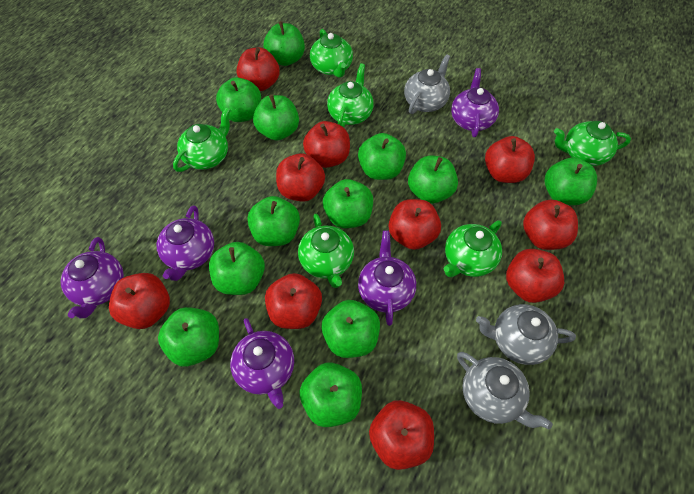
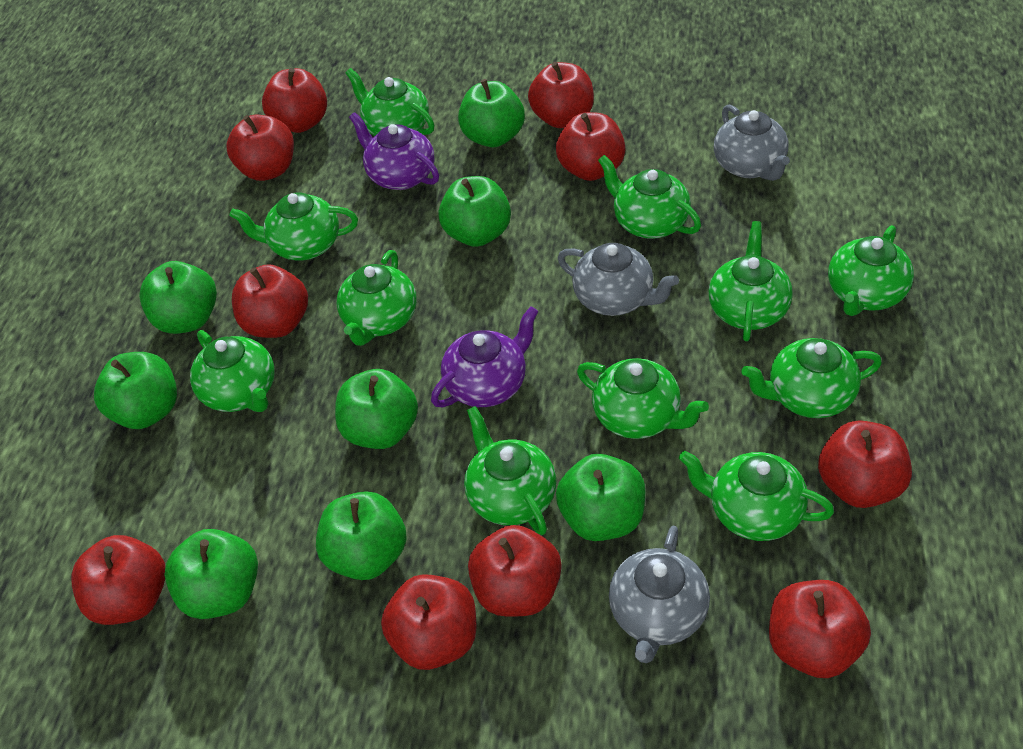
green apple: [158,307,219,366] [209,242,265,295] [216,77,261,122] [247,196,300,246] [253,95,299,141] [264,21,305,66] [300,363,362,427] [321,300,380,358] [323,179,373,228] [358,133,406,180] [408,155,458,204] [545,157,597,205] = 12 -> [94,352,177,429] [139,261,217,334] [164,529,258,619] [316,491,407,580] [335,369,418,449] [438,176,511,247] [458,79,525,147] [556,454,645,541] = 8
green teapot: [173,108,231,172] [298,214,354,288] [310,29,353,78] [327,63,374,128] [444,221,502,277] [554,121,631,166] = 6 -> [190,330,274,412] [229,193,358,260] [337,250,417,346] [345,68,434,136] [464,406,556,535] [577,358,709,439] [598,155,701,239] [679,451,834,541] [709,221,793,341] [741,338,882,418] [828,225,914,316] = 11
purple teapot: [60,237,124,318] [157,205,214,281] [230,318,294,409] [358,231,416,326] [451,68,499,137] = 5 -> [349,112,439,190] [431,306,538,407] = 2

